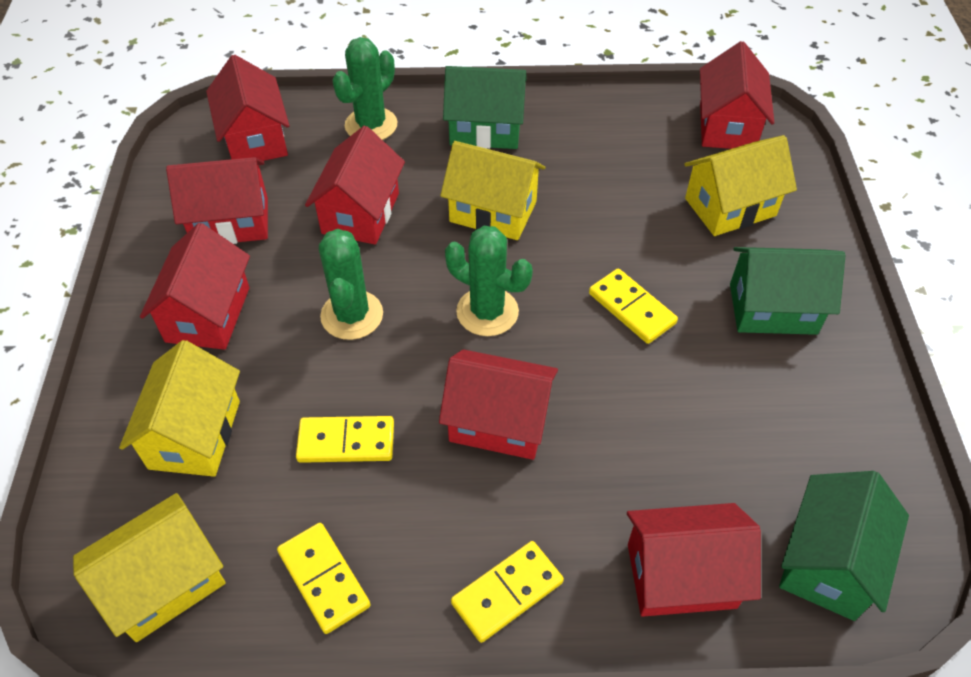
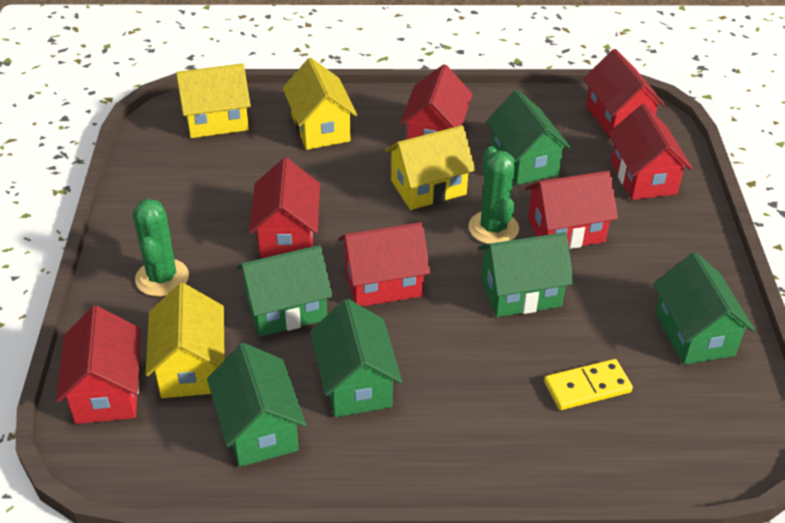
green cactus: [319,229,383,340] [332,37,397,140] [445,226,533,336] = 3 -> [133,199,189,297] [468,146,519,244] = 2
green house: [443,66,527,149] [730,247,846,335] [779,471,909,621] = 3 -> [207,343,306,467] [236,245,333,337] [310,299,402,417] [478,232,574,317] [486,90,571,185] [653,252,755,365] = 6
yellow domino: [277,523,371,634] [296,416,394,463] [451,541,564,643] [589,268,678,344] = 4 -> [544,359,633,410] = 1

